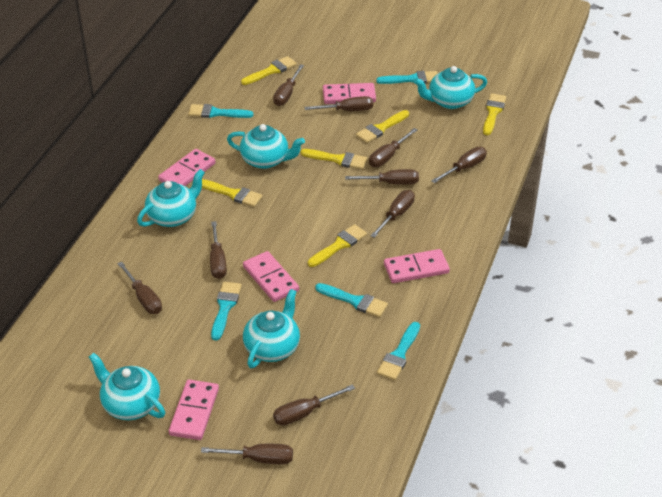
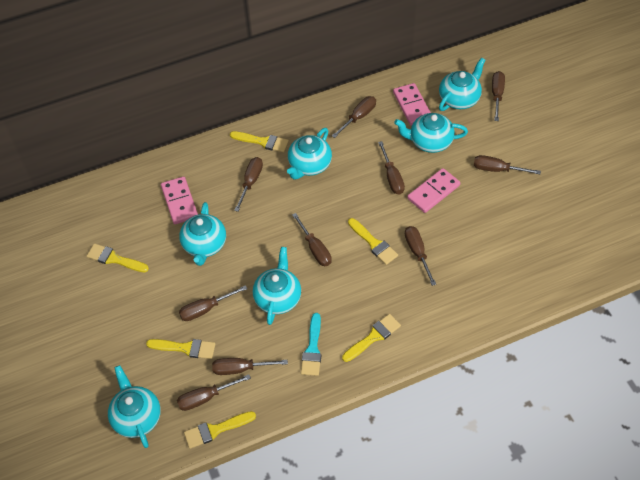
pink domino: [158,149,216,186] [169,379,219,440] [243,251,299,302] [323,83,376,104] [384,249,450,283] = 5 -> [161,176,198,224] [393,83,431,126] [407,168,460,213] = 3
turquoise brush: [188,104,254,118] [211,282,242,341] [315,283,388,317] [376,71,438,84] [377,322,420,380] = 5 -> [301,313,321,376] = 1
turquoise teapot: [89,353,165,420] [137,169,205,227] [227,124,305,169] [243,289,300,368] [414,66,487,109] = 5 -> [108,365,161,448] [179,202,226,266] [253,247,301,325] [287,128,332,180] [394,113,468,153] [439,58,485,111] = 6

